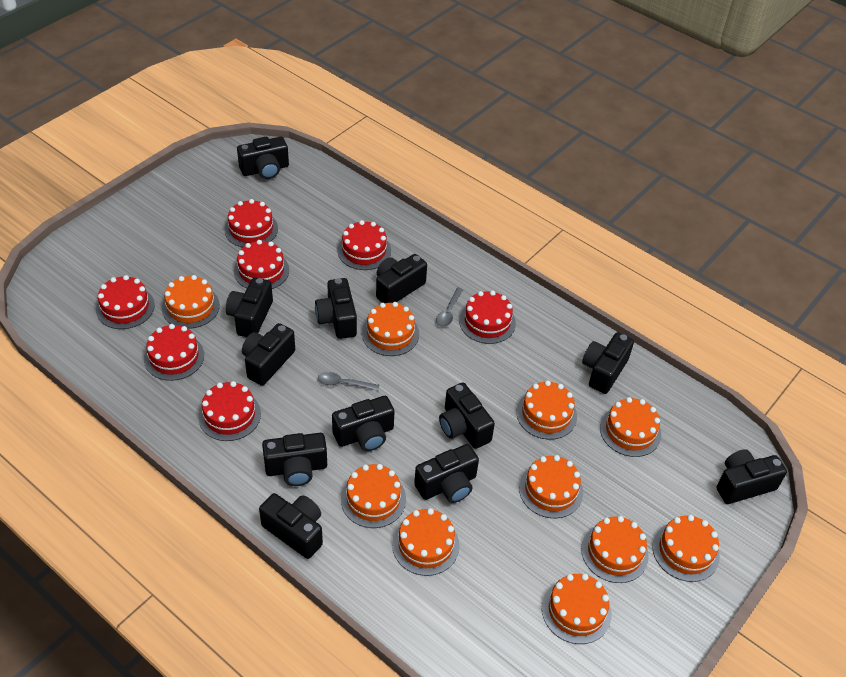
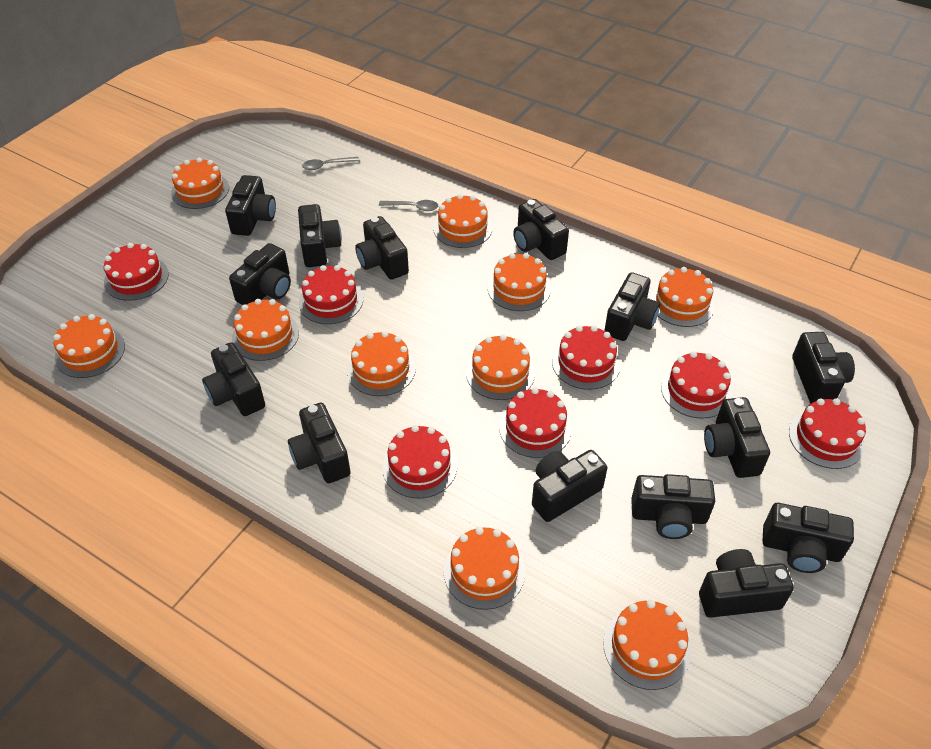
black camera: [226,277,273,337] [237,137,289,179] [242,323,295,386] [259,493,323,559] [262,433,327,486] [315,278,357,339] [332,396,394,451] [376,254,427,303] [414,444,479,503] [439,383,495,449] [582,332,634,394] [716,449,787,504] = 12 -> [202,342,265,416] [225,175,276,236] [229,243,291,305] [288,403,351,483] [298,204,342,267] [355,216,409,280] [513,199,569,260] [532,450,607,522] [604,272,660,341] [631,474,715,539] [699,549,794,618] [704,397,770,478] [763,503,854,573] [792,332,855,403] = 14

